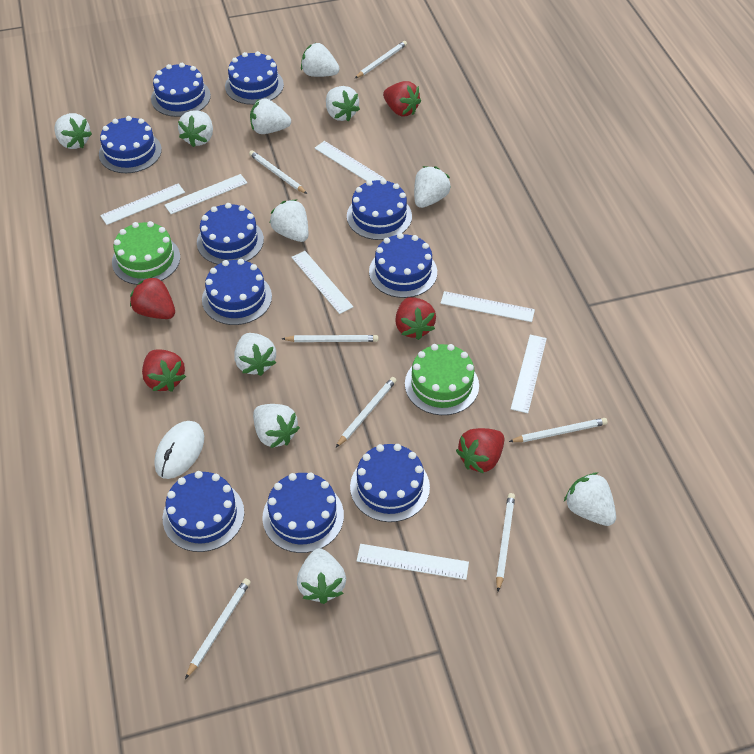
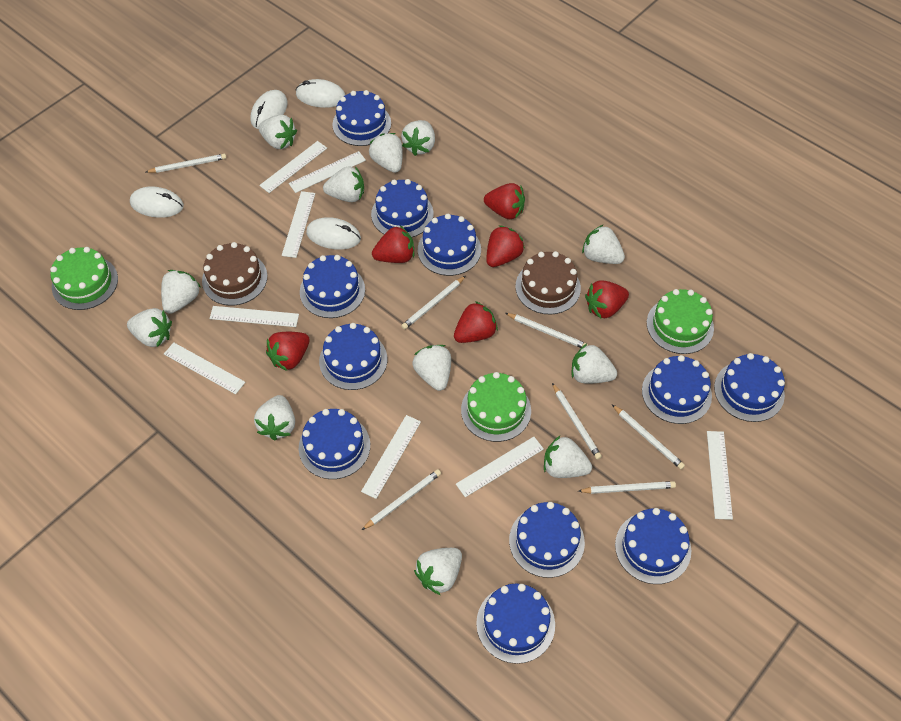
blue cake: [99,116,162,173] [151,63,211,117] [163,471,244,552] [197,203,264,265] [202,259,272,325] [225,51,284,105] [262,472,344,553] [347,179,412,240] [350,444,430,522] [369,233,437,298] = 10 -> [299,409,370,479] [300,255,365,318] [319,323,387,390] [332,90,391,146] [371,179,434,237] [418,214,481,276] [476,584,555,664] [509,502,585,578] [615,508,691,584] [642,355,712,424] [714,353,785,422] = 11
brown cake: none = 0 -> [202,242,267,306] [515,251,581,315] = 2
green cake: [112,221,180,285] [405,344,479,415] = 2 -> [50,247,118,310] [461,372,531,442] [647,289,714,354] = 3
red strawberry: [130,276,175,319] [142,350,186,392] [383,81,421,116] [395,297,436,340] [456,428,504,474] = 5 -> [266,332,310,371] [372,226,414,263] [454,301,498,343] [484,183,525,219] [486,225,525,267] [585,280,629,319] = 6
white mouse: [154,421,204,479] = 1 -> [130,186,184,218] [250,90,288,129] [296,79,345,108] [306,217,361,250] = 4
white ruler: [100,183,185,225] [164,174,247,214] [291,251,353,314] [314,141,385,181] [357,544,469,580] [440,291,535,322] [511,335,547,413] = 7 -> [164,342,245,394] [209,306,299,327] [259,141,327,193] [282,191,315,258] [289,151,366,193] [361,415,421,499] [456,437,544,497] [707,431,733,520] = 8
white strawberry: [54,113,92,149] [178,111,213,147] [234,333,276,376] [250,98,291,134] [253,404,300,448] [270,199,308,242] [297,548,346,604] [301,43,340,77] [326,86,360,122] [414,166,451,208] [564,472,616,526] = 11 -> [127,308,172,347] [161,270,201,314] [254,395,295,440] [258,114,297,149] [323,166,364,202] [369,133,403,173] [401,120,435,156] [413,345,451,391] [414,548,462,595] [544,435,592,478] [571,344,617,383] [582,225,625,264] = 12

